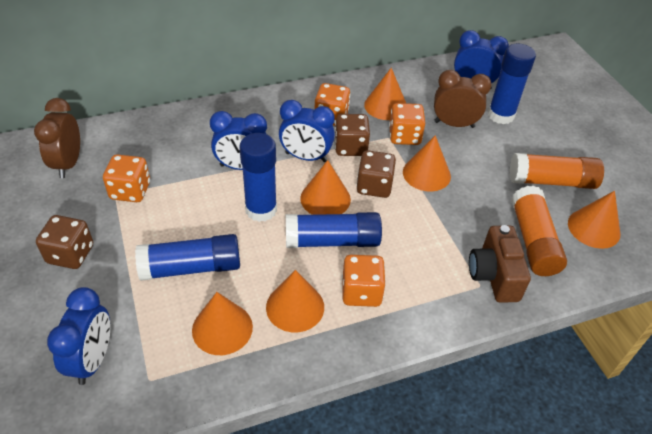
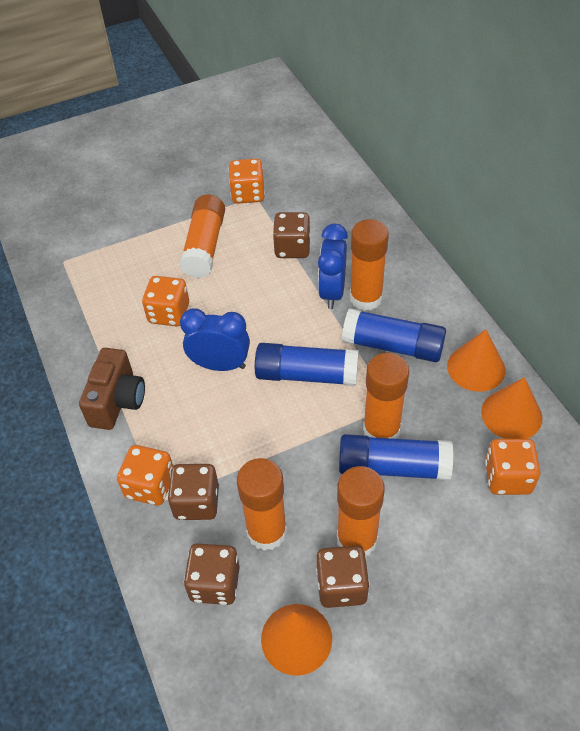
blue clock: [47,287,110,385] [210,111,267,170] [279,100,335,162] [454,30,509,89] = 4 -> [180,308,250,371] [318,224,348,309] = 2
blue glue stick: [135,234,240,281] [240,133,277,222] [286,212,382,248] [488,44,536,124] = 4 -> [255,343,359,386] [339,434,453,481] [342,308,446,362] = 3
brown clock: [34,98,80,178] [434,70,492,128] = 2 -> none = 0
brown dice: [36,215,93,269] [335,114,370,156] [356,150,396,198] = 3 -> [168,464,219,520] [184,543,240,605] [273,212,310,258] [316,545,370,608] = 4
orange cone: [192,292,253,355] [266,270,324,332] [300,160,351,215] [364,68,406,120] [403,135,451,192] [568,191,620,249] = 6 -> [261,604,332,676] [447,330,505,392] [481,377,542,439] = 3
orange glue stick: [510,153,604,189] [511,186,567,276] = 2 -> [179,194,225,278] [237,458,287,551] [337,466,385,556] [350,219,389,311] [363,353,409,439] = 5

